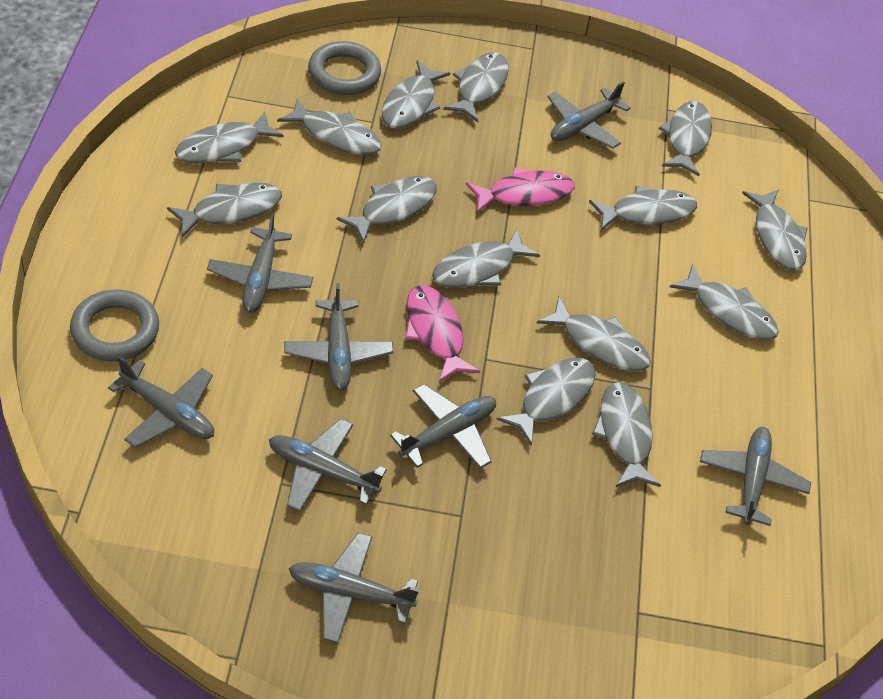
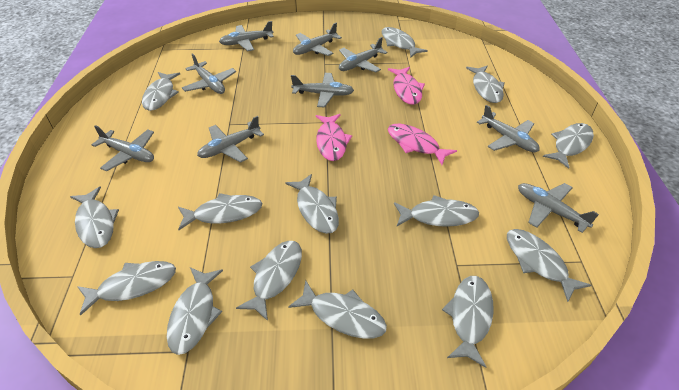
grey plane: [108,356,214,448] [207,213,313,313] [269,419,387,511] [284,283,394,391] [289,533,420,643] [390,384,496,469] [547,81,631,149] [700,427,811,526] = 8 -> [92,125,154,172] [182,53,236,94] [197,116,264,163] [219,21,274,51] [291,73,354,108] [293,23,342,56] [339,37,388,72] [477,105,540,152] [518,183,599,233] = 9
grey ring: [70,290,159,361] [308,41,381,95] = 2 -> none = 0
pink fish: [405,285,480,383] [466,167,575,213] = 2 -> [316,114,352,161] [388,67,425,105] [388,124,457,165] = 3

